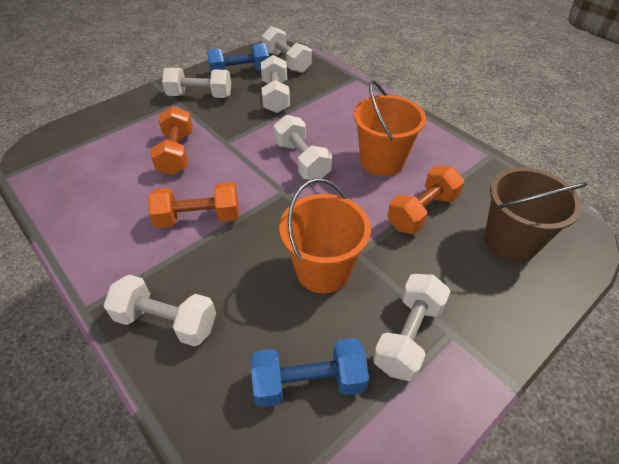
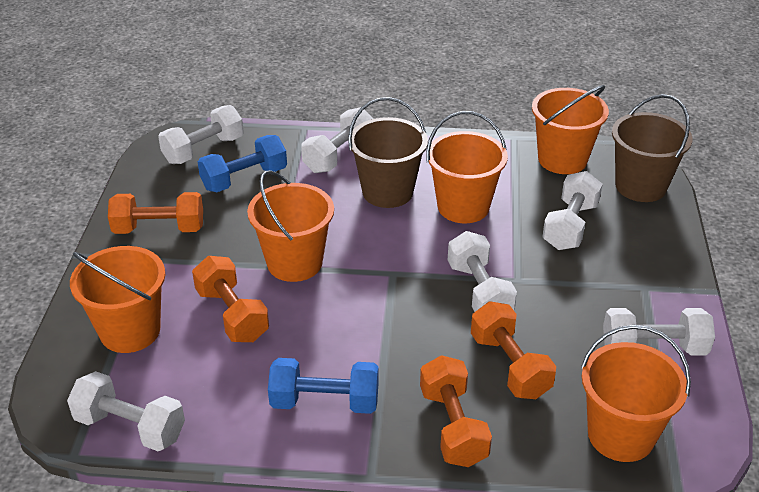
brown bucket: [484,167,587,262] = 1 -> [348,97,428,208] [612,94,693,202] = 2
orange bucket: [279,178,371,294] [354,81,426,176] = 2 -> [70,246,165,353] [247,170,334,282] [426,111,508,223] [532,85,609,174] [581,325,691,462] = 5
orange dumbbell: [148,182,239,228] [151,106,193,175] [387,166,464,234] = 3 -> [108,192,203,234] [192,256,269,342] [420,355,492,467] [471,301,556,399] = 4

